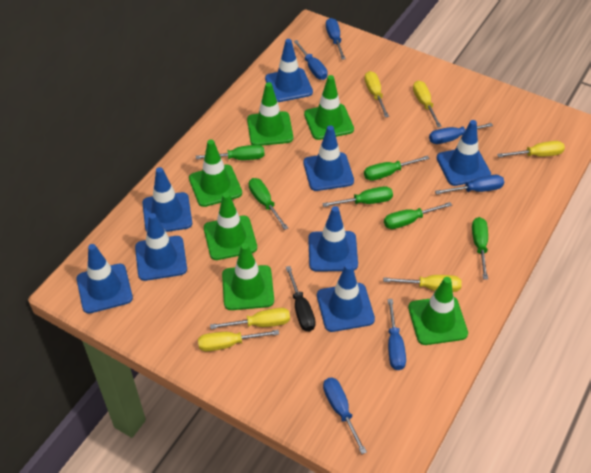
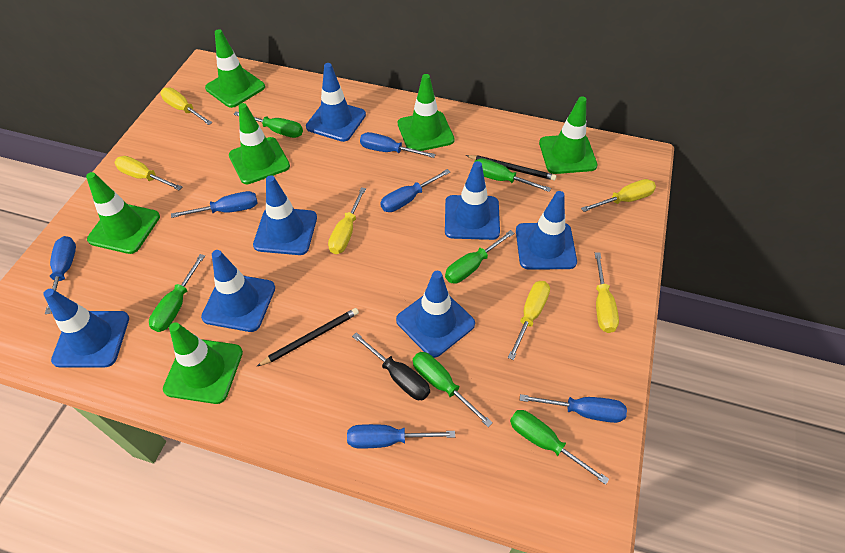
black pencil: none = 0 -> [257,308,359,366] [466,155,557,180] = 2
blue traffic cone: [77,244,133,314] [135,213,187,281] [142,167,192,232] [265,39,313,102] [303,125,354,191] [308,206,358,272] [317,263,375,332] [437,120,491,186] = 8 -> [43,289,129,367] [201,250,275,332] [253,175,317,255] [306,63,366,142] [396,271,475,358] [445,161,500,240] [516,191,577,270] = 7

